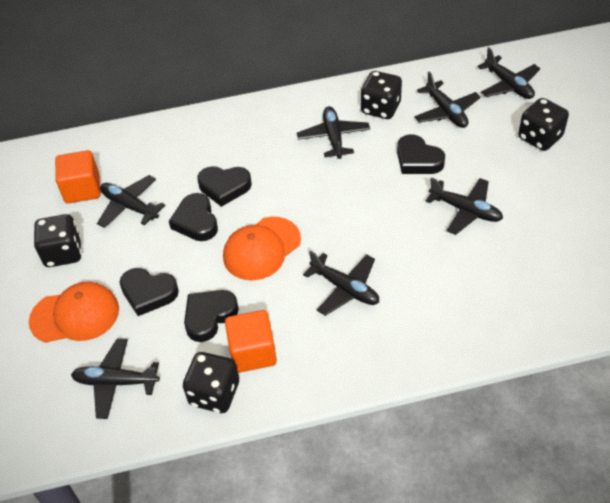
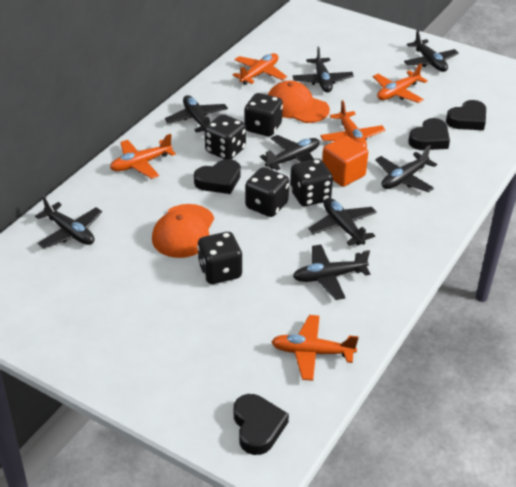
black dice: [34,214,82,267] [183,352,239,413] [360,71,402,119] [518,98,569,151] = 4 -> [197,232,243,284] [205,114,246,159] [244,93,283,136] [245,167,289,217] [290,159,333,206] = 5
black heart: [120,268,179,316] [169,193,218,241] [184,290,239,342] [197,166,252,207] [397,134,445,174] = 5 -> [194,159,241,194] [234,394,289,455] [408,118,450,150] [446,100,486,130] = 4
black plane: [71,339,160,419] [97,175,165,228] [297,106,370,159] [303,251,379,316] [415,72,481,128] [426,177,503,235] [478,47,540,99] = 7 -> [35,195,102,248] [165,95,228,133] [260,135,320,171] [293,46,354,93] [293,245,370,300] [308,198,377,246] [375,145,437,192] [404,30,459,72] = 8
orange cube: [55,150,101,204] [225,310,277,373] = 2 -> [322,136,368,187] = 1
orange plane: none = 0 -> [110,134,176,179] [232,53,287,85] [271,315,359,381] [320,100,385,148] [373,64,428,103] = 5

